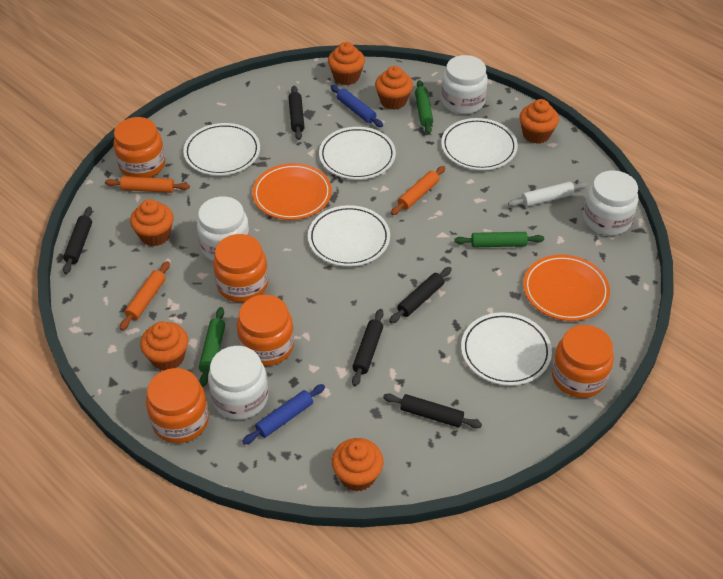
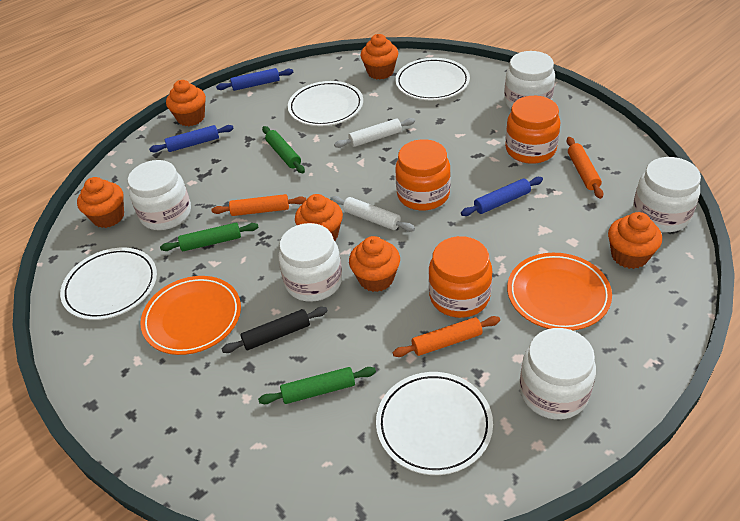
black rolling pin: [63,207,92,274] [289,86,304,140] [352,309,384,386] [383,393,482,428] [389,267,452,324] = 5 -> [222,307,328,353] = 1
blue rolling pin: [242,384,325,445] [330,85,383,127] = 2 -> [149,125,234,153] [216,68,293,91] [461,177,543,216] = 3
orange jar: [113,117,165,178] [146,368,209,443] [213,234,268,302] [237,295,294,366] [552,325,614,398] = 5 -> [395,139,451,211] [428,236,492,318] [505,96,560,164] = 3
white jar: [197,196,250,261] [208,346,268,420] [441,55,488,114] [583,170,638,236] = 4 -> [128,160,191,230] [279,223,342,302] [504,51,555,109] [519,328,596,420] [633,157,701,232] = 5
white plate: [183,123,260,176] [308,205,390,267] [319,127,396,180] [441,118,518,170] [461,312,552,386] = 5 -> [60,248,157,320] [288,81,363,126] [376,372,493,475] [395,58,470,100] = 4
white rolling pin: [508,182,588,207] = 1 -> [330,196,415,232] [334,118,415,148] = 2

